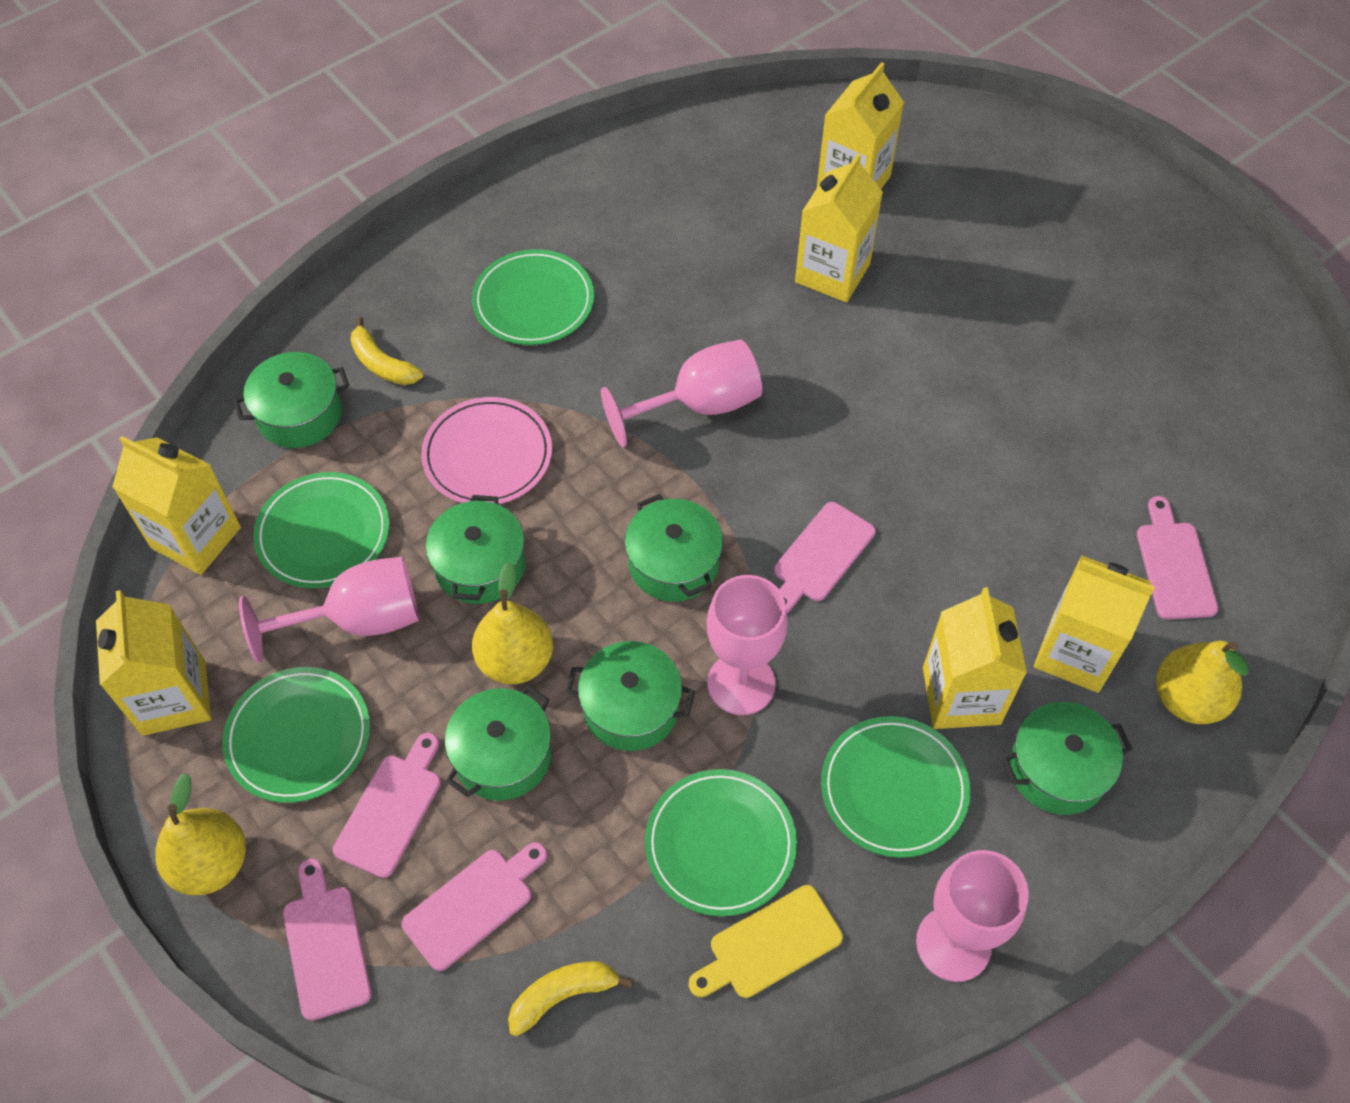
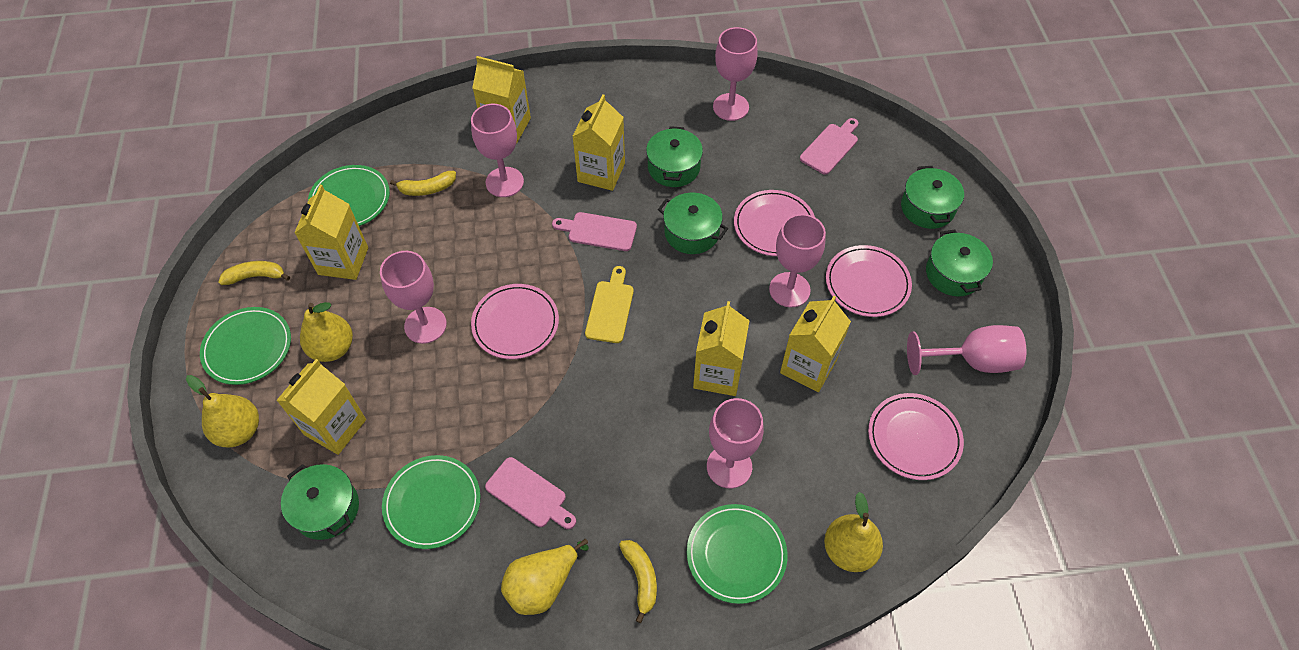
green plate: [222,667,370,803] [253,472,390,588] [472,249,594,345] [645,769,797,916] [821,716,970,858] = 5 -> [200,307,291,385] [308,165,390,226] [382,455,480,549] [687,504,788,604] = 4
green pot: [234,352,349,448] [426,495,525,604] [445,685,551,801] [565,641,695,751] [625,494,723,602] [1002,702,1133,815] = 6 -> [281,464,359,540] [646,126,703,187] [658,193,728,254] [901,166,964,229] [926,229,993,297] = 5
pink cutting board: [283,859,372,1021] [333,733,441,878] [402,842,547,971] [774,502,875,613] [1137,496,1218,620] = 5 -> [485,457,576,529] [552,212,637,251] [800,118,858,175] = 3
pink goblet: [239,557,419,663] [601,340,762,447] [707,575,788,715] [916,850,1029,982] = 4 -> [380,251,447,344] [471,104,524,197] [707,398,764,488] [713,27,758,121] [769,214,826,307] [907,325,1026,375] = 6
pink plate: [421,397,552,504] = 1 -> [471,284,559,359] [734,190,815,256] [826,245,912,317] [868,393,964,480] = 4
yellow banana: [350,317,424,385] [508,961,634,1037] = 2 -> [218,261,290,285] [390,171,456,196] [619,540,657,623] = 3
yellow pear: [155,773,246,895] [472,562,553,684] [1156,641,1249,724] = 3 -> [186,375,259,448] [300,302,353,362] [501,539,589,615] [824,492,883,572] = 4

